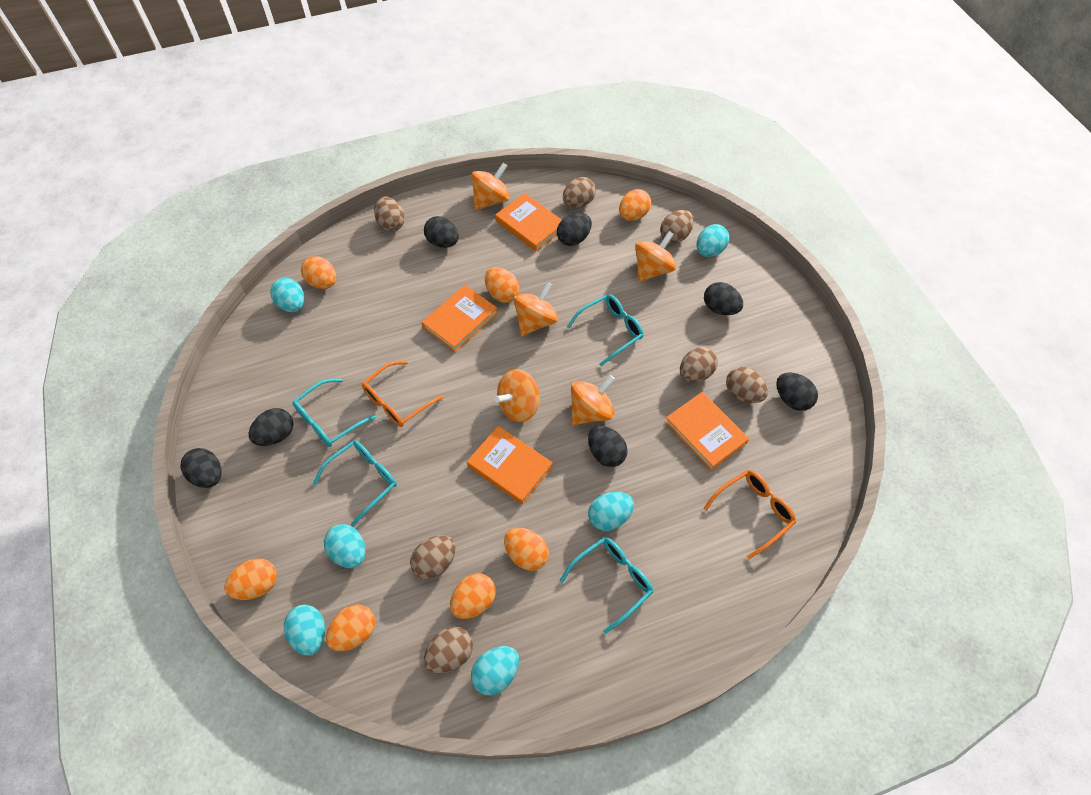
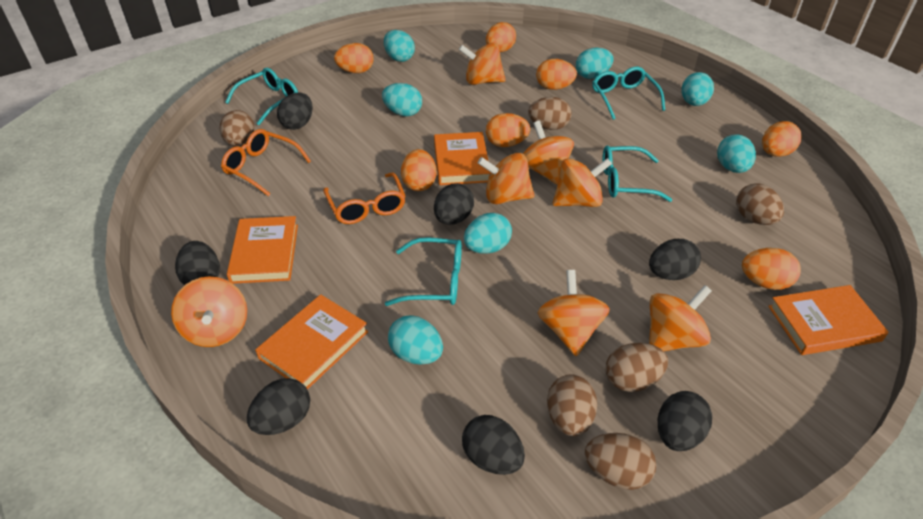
brown egg: [374,197,405,231] [410,535,456,580] [424,626,473,674] [563,177,596,208] [660,210,694,243] [680,347,718,382] [726,367,768,403] = 7 -> [220,110,255,147] [528,97,572,130] [547,375,597,437] [585,433,656,490] [606,343,668,392] [736,184,784,225] = 6
orange spinning top: [471,163,510,210] [494,369,540,422] [514,282,558,336] [571,375,615,425] [635,231,676,282] = 5 -> [171,276,247,347] [459,43,506,85] [478,153,535,204] [523,121,574,185] [538,270,610,356] [553,158,612,207] [649,285,712,351] = 7
turquoise egg: [270,278,305,312] [284,605,325,656] [324,524,365,568] [471,646,519,696] [588,492,634,531] [697,224,729,257] = 6 -> [382,83,422,117] [384,30,415,62] [388,315,443,365] [464,213,512,254] [576,48,613,79] [681,72,714,106] [717,134,756,173] = 7

